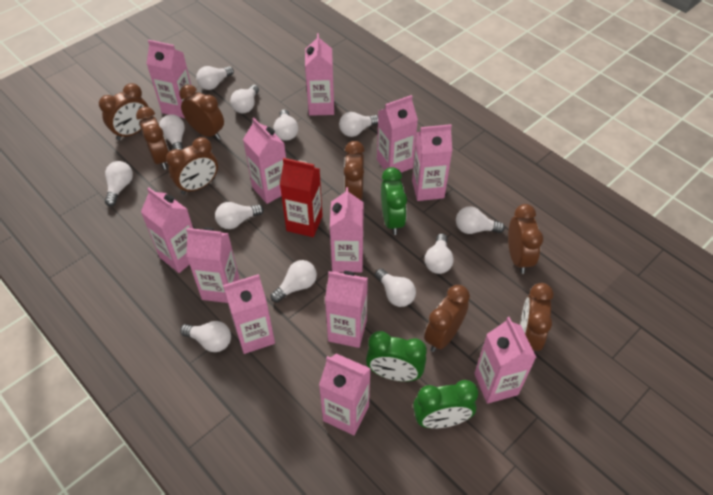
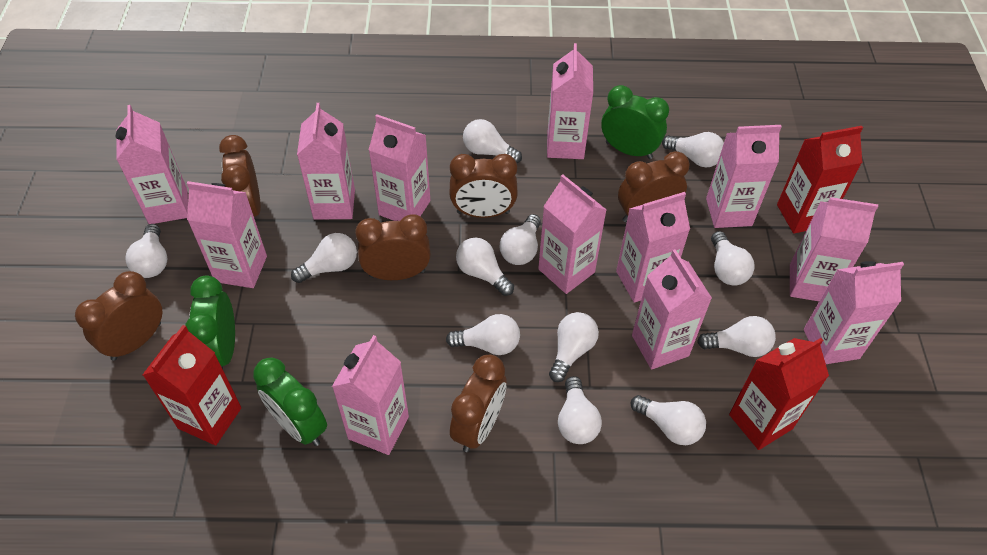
brown clock: [99,83,149,140] [136,107,169,170] [166,137,218,194] [180,85,224,140] [344,141,365,200] [424,285,470,352] [508,204,543,274] [520,283,554,351] = 8 -> [75,271,162,361] [219,135,261,217] [355,214,431,280] [450,154,518,218] [450,355,507,452] [618,151,689,223] = 6
red carton: [280,158,323,237] = 1 -> [142,325,241,445] [729,338,829,450] [777,126,863,233] = 3

